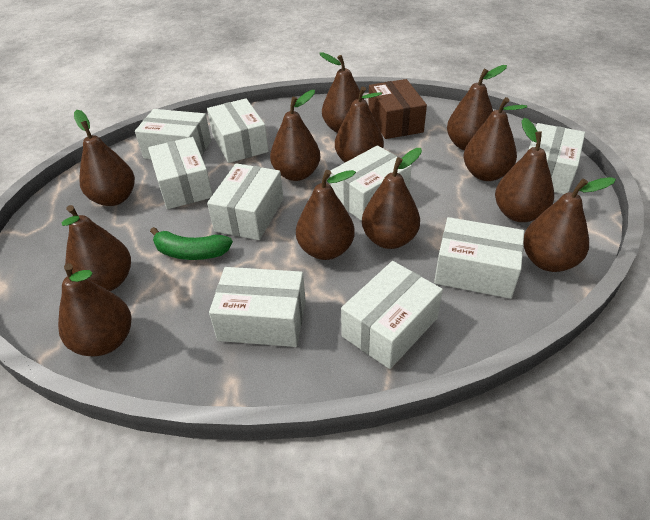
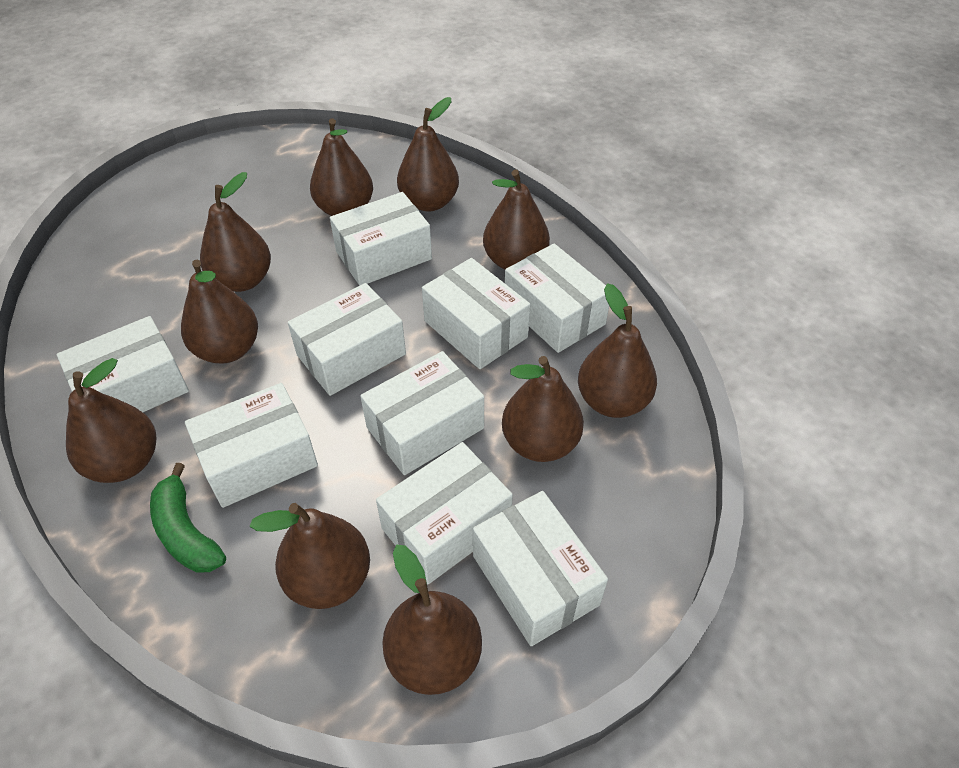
brown box: [368,79,427,139] = 1 -> none = 0
brown pear: [58,263,132,357] [62,205,131,291] [74,110,135,206] [270,90,320,181] [296,170,356,260] [319,52,364,133] [335,86,384,162] [362,148,422,249] [447,65,507,150] [464,97,527,181] [495,118,554,222] [523,177,616,272] = 12 -> [66,358,156,483] [181,260,258,364] [200,172,271,292] [249,503,370,609] [310,118,373,216] [382,545,482,695] [397,97,459,211] [483,169,550,270] [502,356,584,462] [578,283,657,418] = 10

